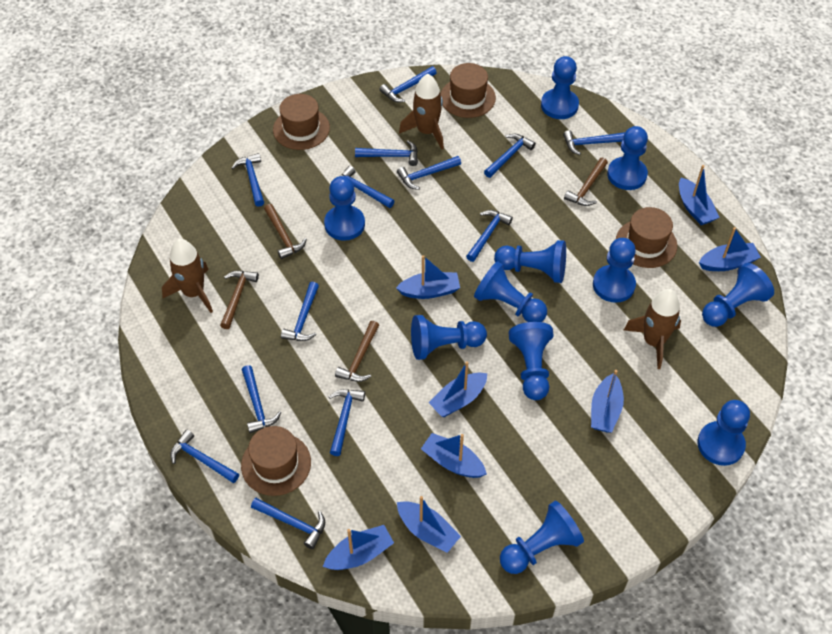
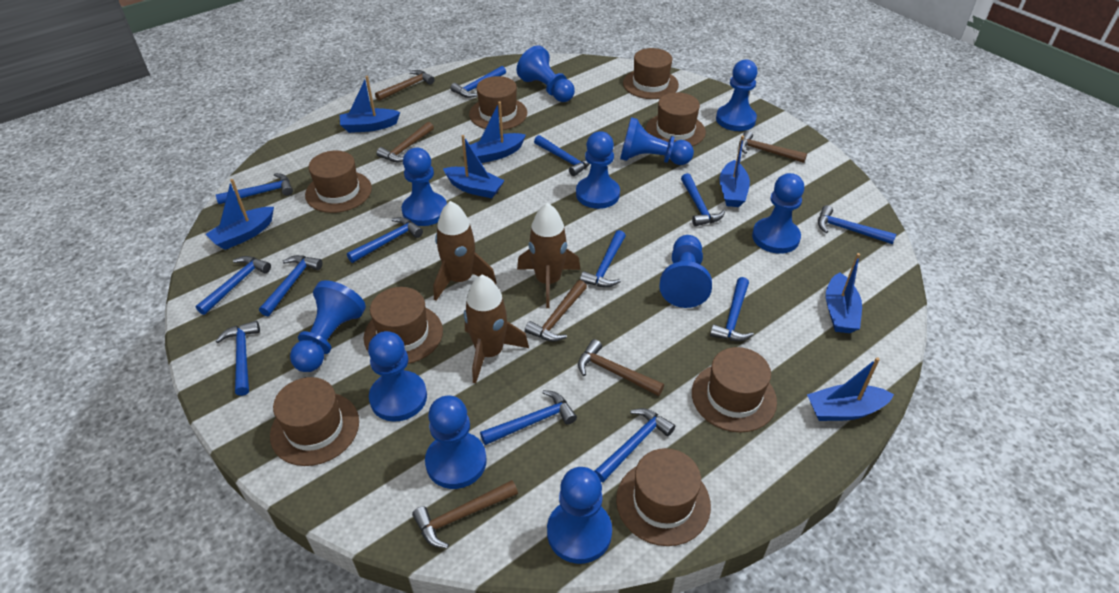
blue boat: [323,525,394,570] [396,255,460,299] [397,496,461,553] [421,433,487,478] [429,361,487,417] [591,370,624,432] [679,165,720,225] [699,227,761,271] = 8 -> [205,179,274,250] [340,76,400,133] [443,135,505,198] [470,102,526,163] [720,136,750,207] [807,357,894,421] [826,253,862,333] = 7
brown hammer: [220,271,259,329] [264,204,307,259] [335,321,379,382] [564,158,608,206] = 4 -> [375,70,435,101] [377,122,434,162] [412,480,518,548] [525,280,587,342] [578,339,664,396] [739,131,807,163] = 6
brown hat: [241,426,311,496] [273,94,330,150] [440,63,496,118] [616,207,677,268] = 4 -> [270,377,359,466] [305,150,372,213] [364,287,443,364] [469,76,527,130] [616,448,711,546] [623,48,679,99] [646,92,706,146] [692,347,777,432] = 8

